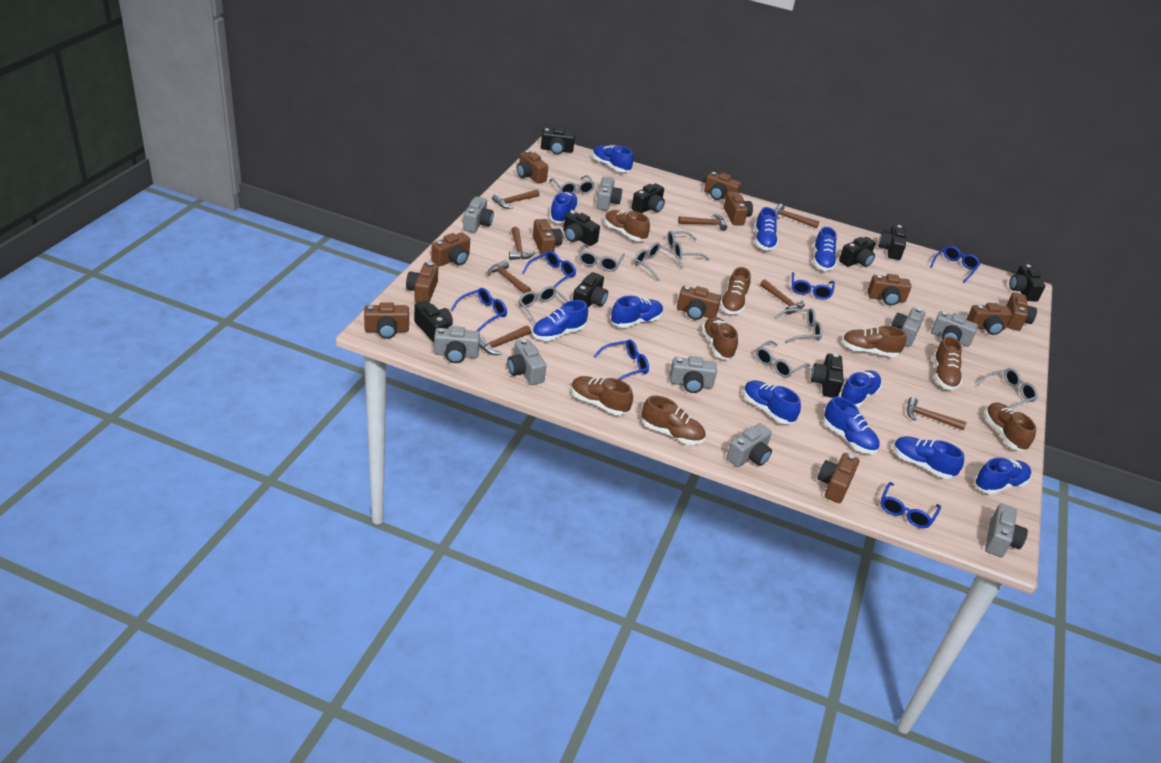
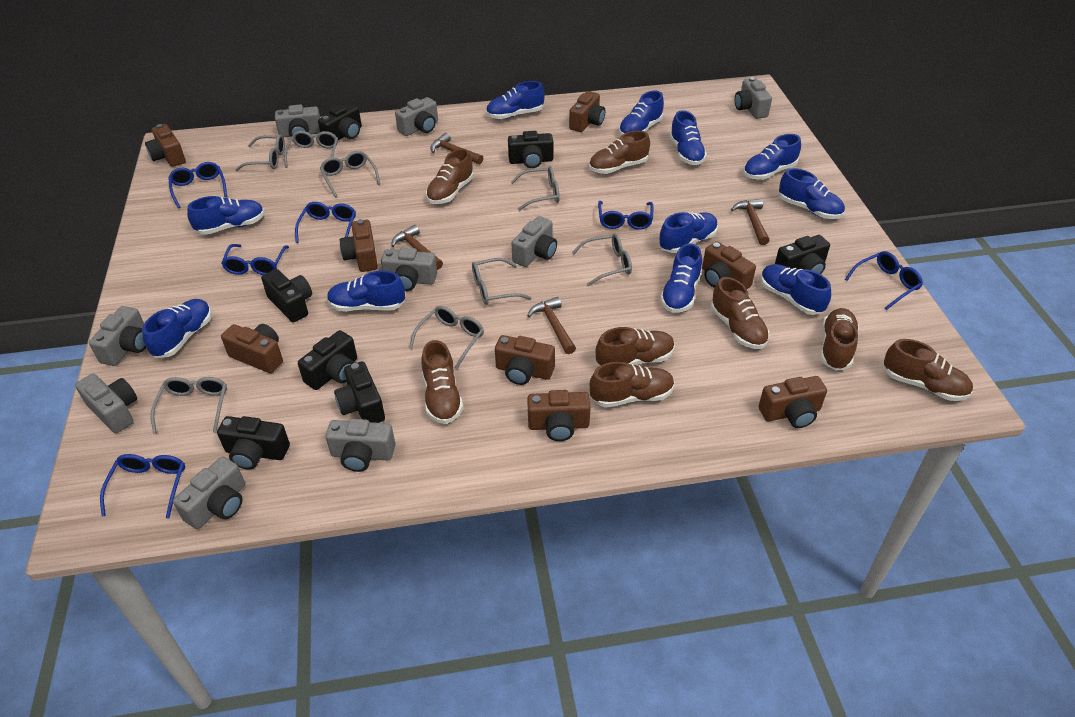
black camera: [414,300,453,343] [541,127,575,154] [563,211,600,246] [573,272,608,307] [631,183,665,213] [811,354,844,398] [839,237,876,267] [878,225,906,260] [1009,264,1045,301] = 9 -> [217,416,290,470] [261,269,312,322] [298,330,357,390] [318,103,362,140] [334,362,385,423] [508,131,554,168] [775,235,830,274] = 7
brown camera: [364,302,409,339] [406,262,438,303] [431,232,470,266] [517,150,548,184] [533,219,563,255] [677,286,721,320] [704,172,741,200] [724,192,753,225] [817,453,859,503] [867,274,912,306] [966,303,1012,335] [1006,292,1037,331] = 12 -> [145,124,186,167] [221,324,283,373] [340,219,378,272] [495,335,555,385] [527,390,591,441] [569,91,605,132] [702,242,756,289] [759,376,827,428] = 8
brown hammer: [479,325,531,355] [488,260,531,294] [492,189,540,209] [509,227,535,260] [678,214,727,231] [760,279,805,315] [775,204,819,228] [907,397,967,430] = 8 -> [391,225,443,270] [430,133,483,164] [527,297,576,354] [731,199,769,245] = 4

